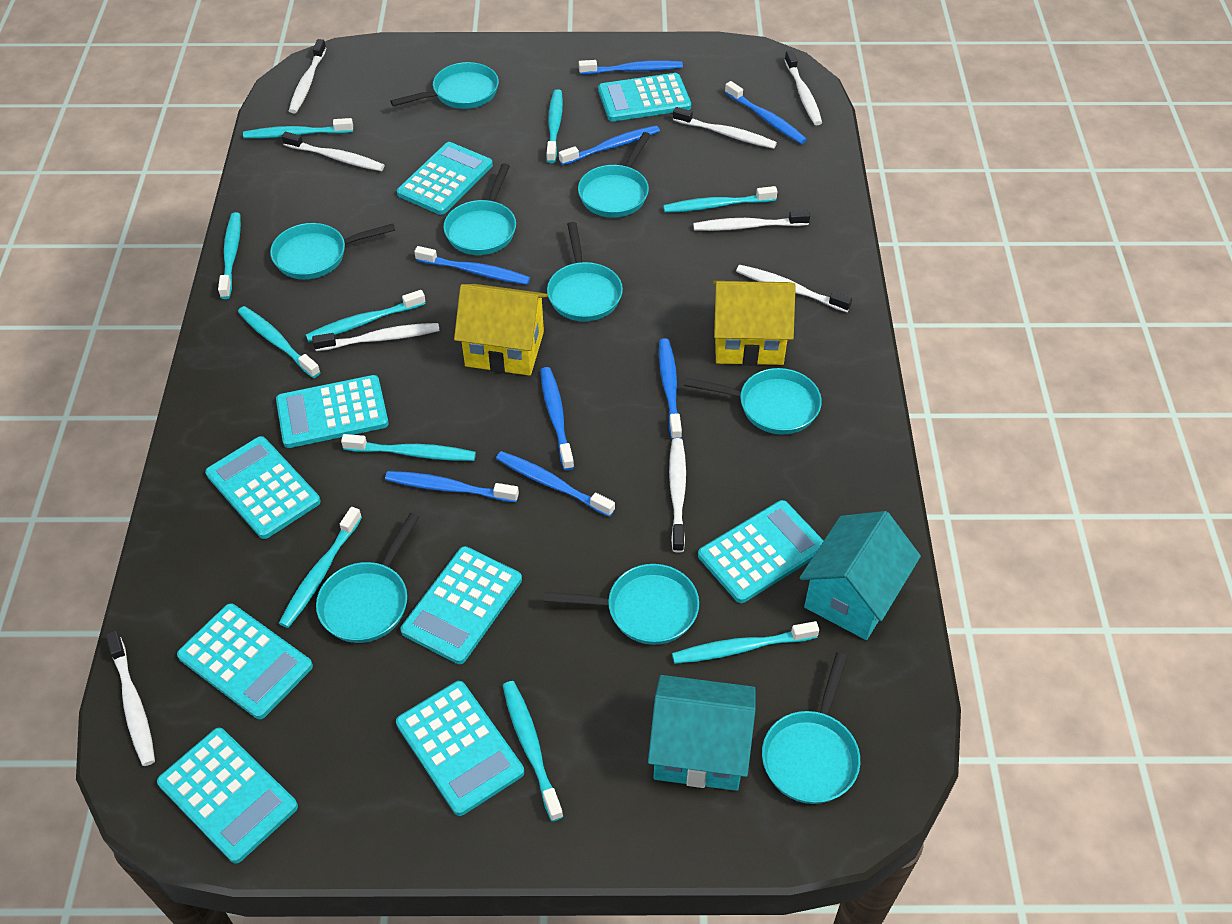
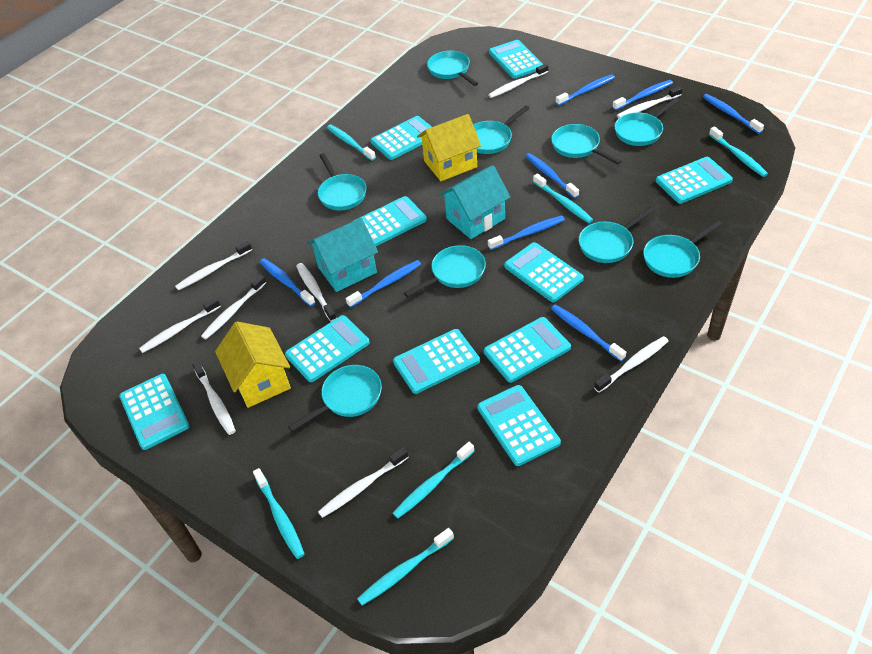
turquoise calculator: [157,728,298,863] [177,603,313,719] [205,436,321,539] [276,375,389,448] [396,681,524,816] [397,142,493,215] [401,546,522,664] [598,73,691,121] [698,500,824,603] = 9 -> [119,374,190,450] [285,315,370,382] [352,196,427,246] [371,116,432,160] [393,329,480,394] [477,385,561,466] [484,317,571,383] [489,40,543,79] [504,242,584,302] [656,157,733,204] = 10
turquoise toothbrush: [218,212,241,299] [238,306,321,378] [243,118,353,139] [279,507,362,628] [306,290,426,342] [341,434,476,461] [503,681,563,822] [546,89,563,163] [663,186,777,213] [672,621,819,664] = 10 -> [253,468,305,559] [327,124,376,161] [357,528,454,606] [393,442,474,519] [533,173,593,223] [709,126,768,177] = 6

